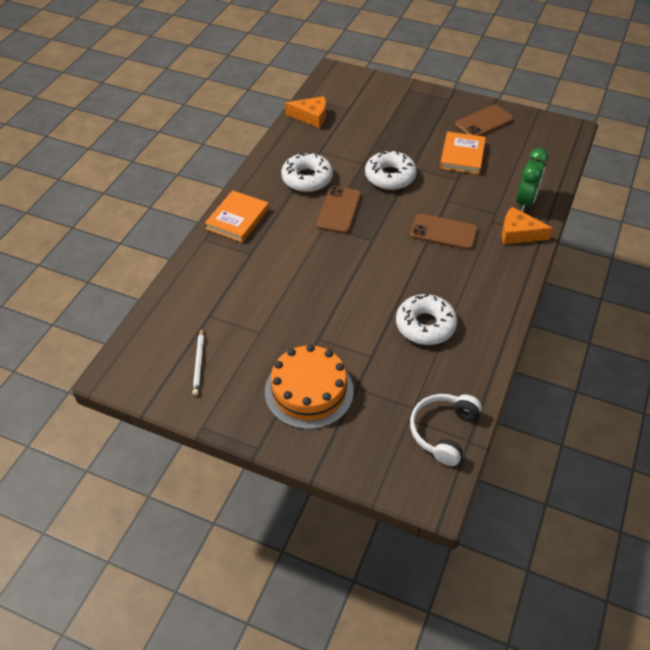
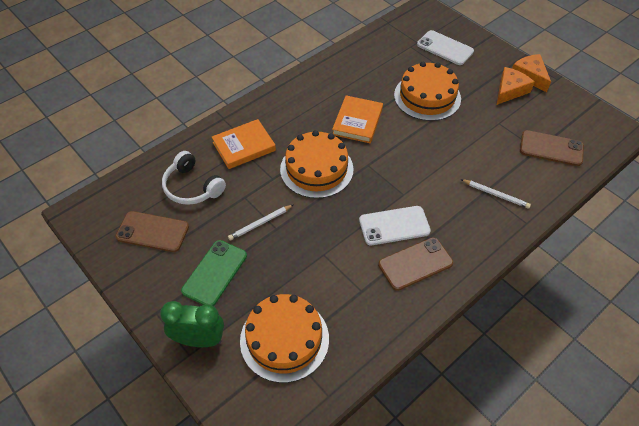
green phone: none = 0 -> [181,240,247,306] = 1
orange cake: [265,344,354,429] = 1 -> [240,294,329,383] [280,130,354,198] [394,62,461,121] = 3
white donut: [281,152,333,192] [365,150,417,190] [396,294,457,345] = 3 -> none = 0
white pencil: [192,328,204,396] = 1 -> [228,204,294,241] [460,179,531,208] = 2
white phone: none = 0 -> [359,206,431,245] [417,30,474,65] = 2

